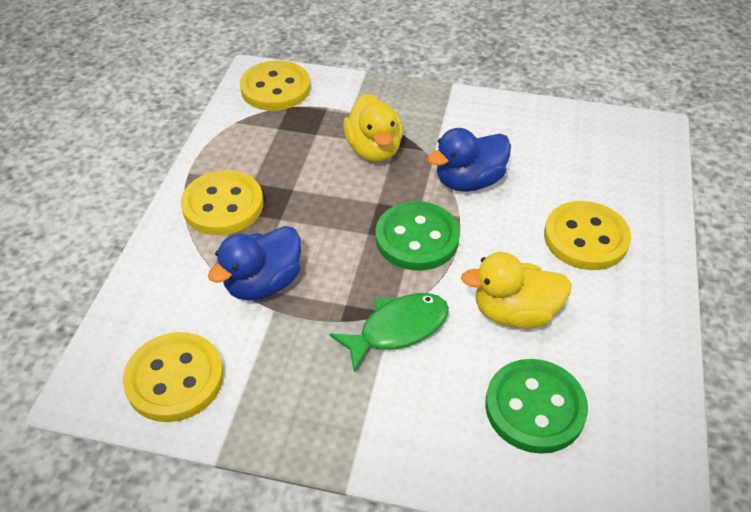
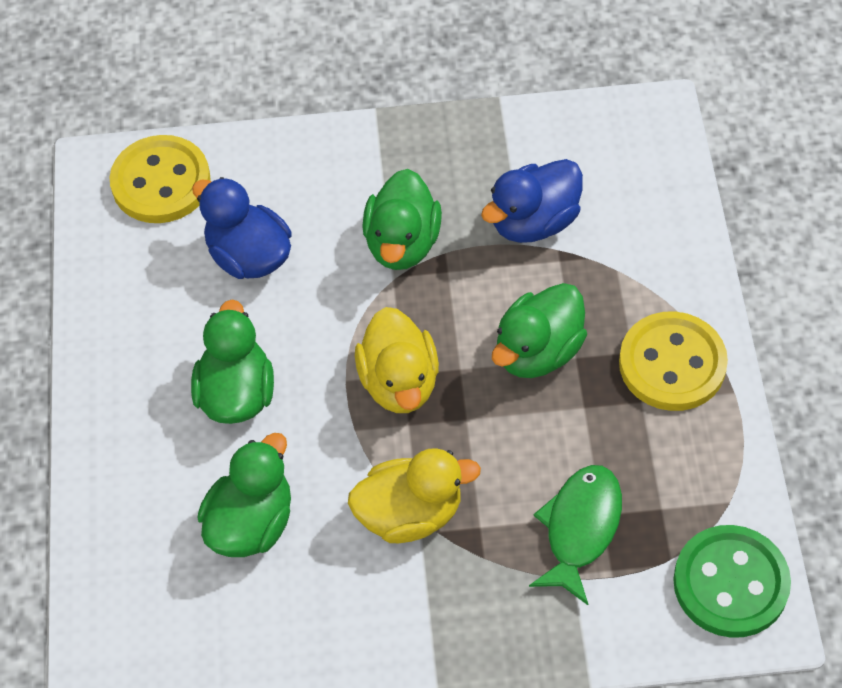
green button: [376,201,460,271] [485,359,588,454] = 2 -> [673,525,791,638] = 1
green duck: none = 0 -> [191,299,274,424] [197,433,291,557] [362,169,442,270] [492,283,587,378] = 4
yellow button: [123,332,224,422] [181,170,263,235] [240,60,310,111] [544,201,631,270] = 4 -> [110,135,211,223] [619,311,728,411] = 2

